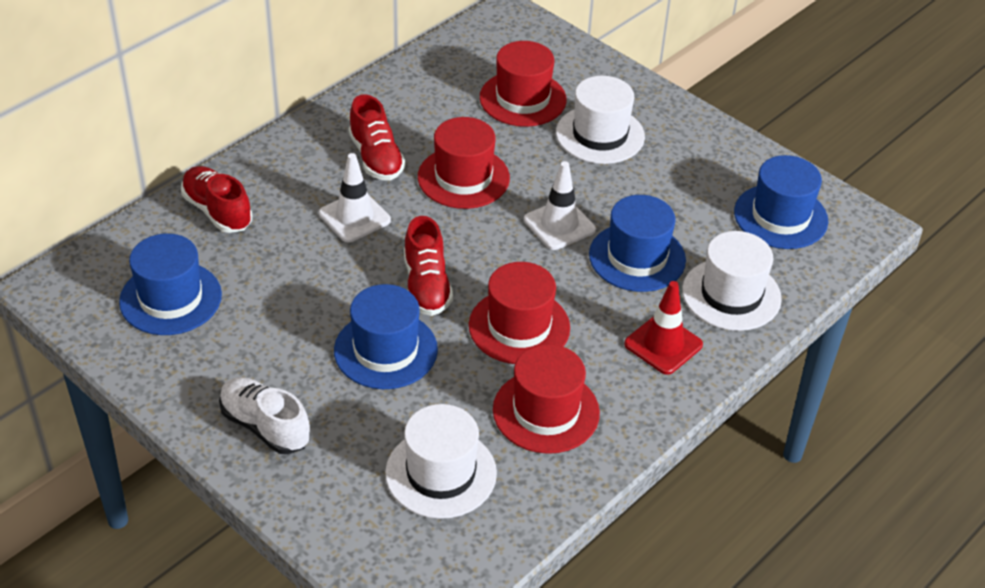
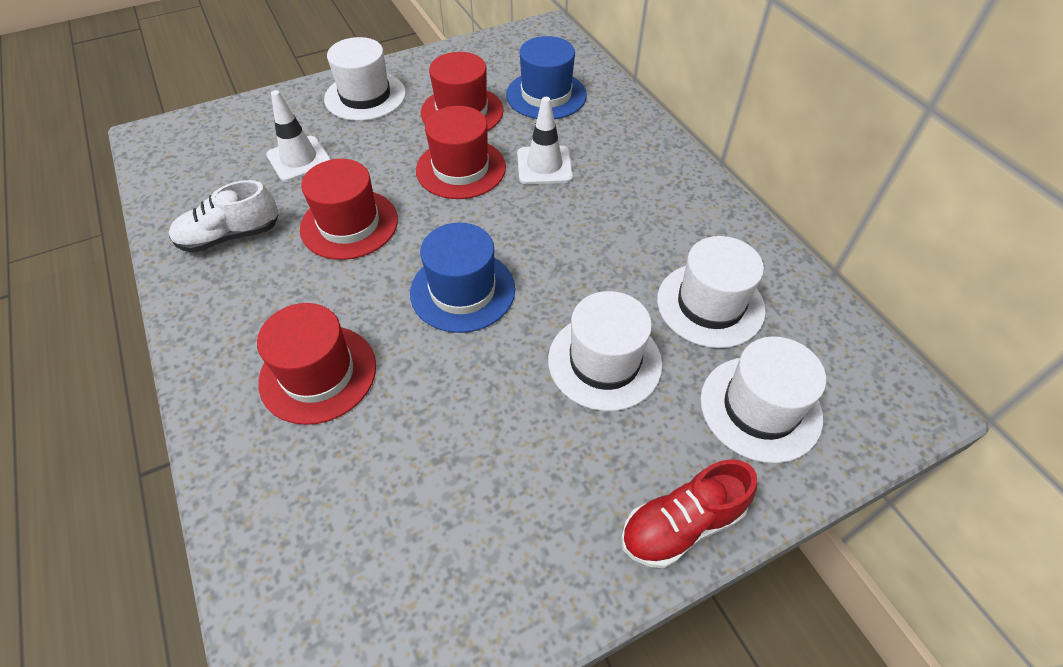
blue hat: [119,233,222,335] [334,284,438,389] [589,195,686,292] [734,155,828,249] = 4 -> [410,223,515,333] [506,36,587,119] = 2
red shoe: [181,166,252,233] [349,94,405,181] [404,216,453,316] = 3 -> [621,459,757,568] = 1
red traffic cone: [624,281,703,375] = 1 -> none = 0
white hat: [385,404,497,519] [556,76,645,164] [682,231,782,331] = 3 -> [324,37,406,121] [548,291,662,411] [657,236,766,348] [700,336,826,463] = 4

